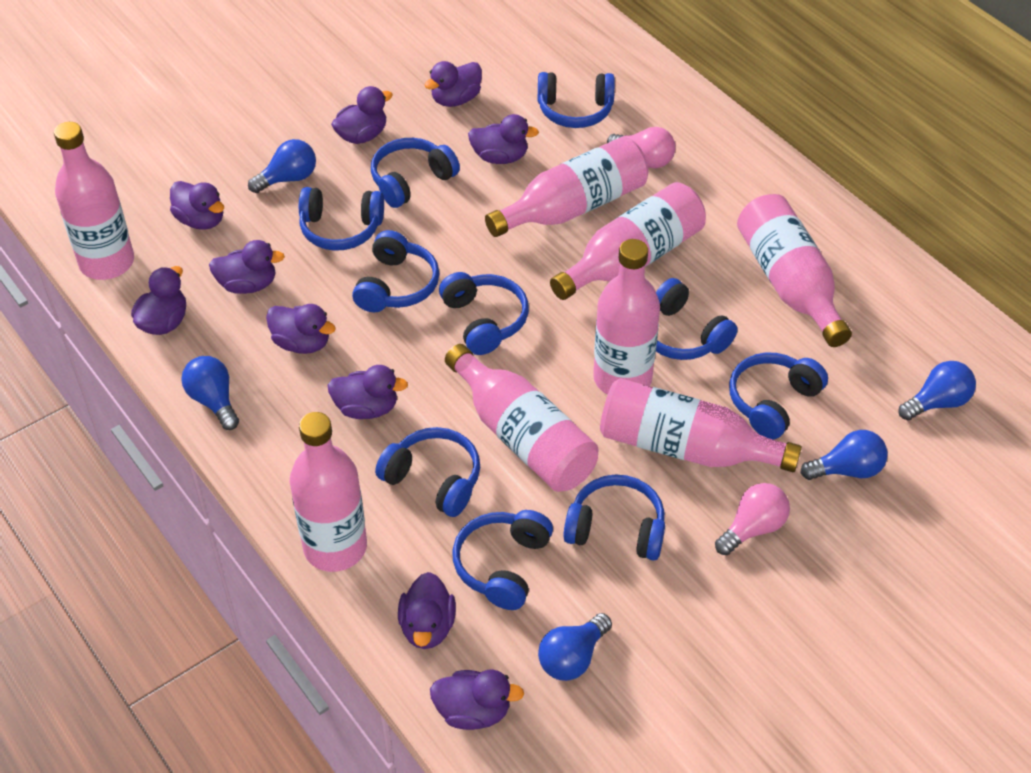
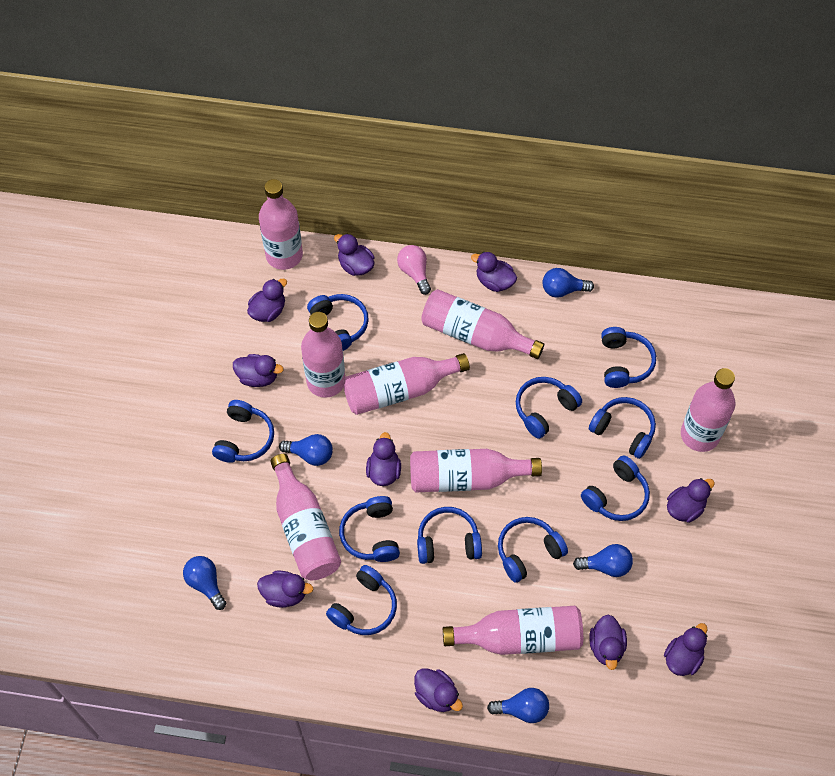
pink light bulb: [607,127,676,168] [715,483,790,555] = 2 -> [397,245,431,295] = 1

